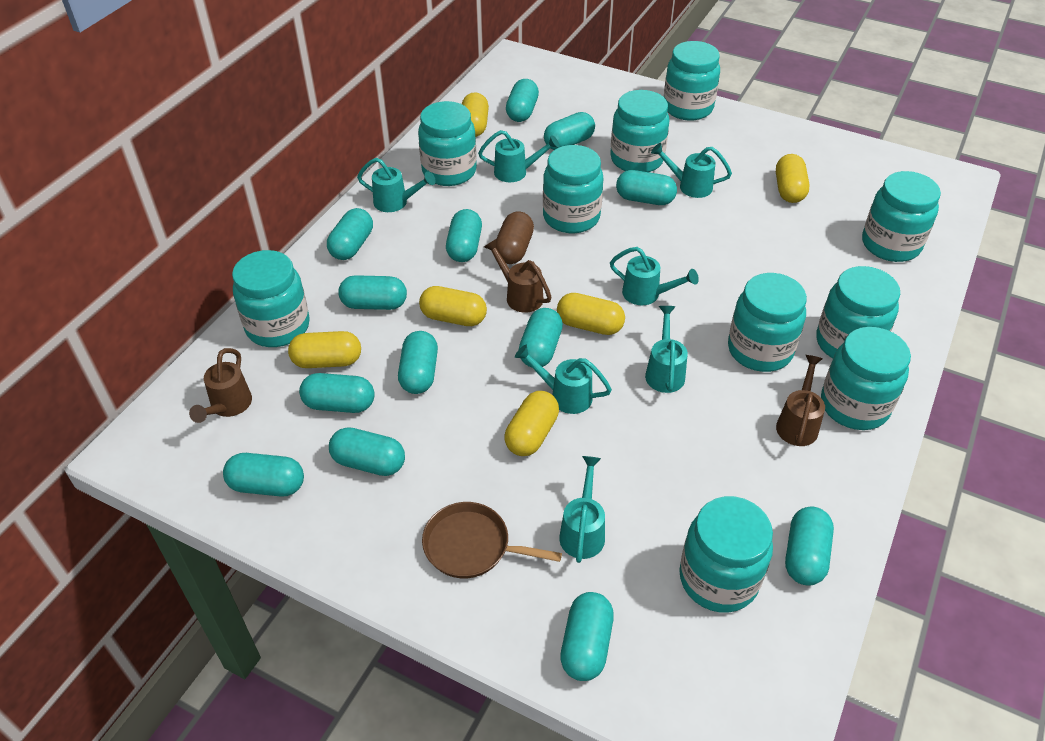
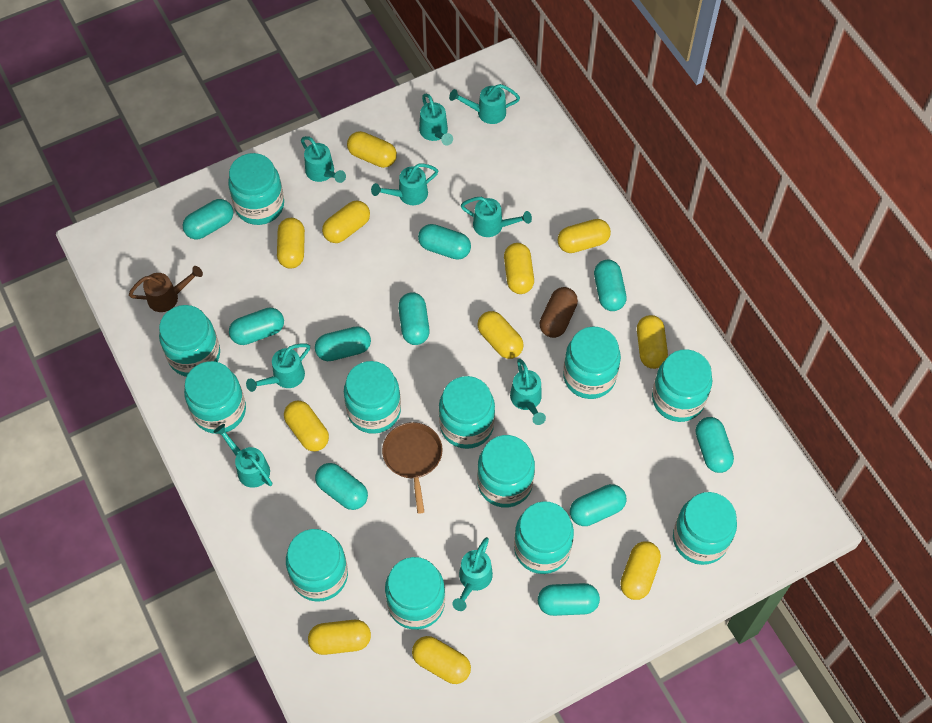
brown watering can: [189,348,252,423] [484,239,552,313] [776,355,825,446] = 3 -> [129,266,203,312] = 1
turquoise capsule: [223,453,304,497] [299,373,374,413] [327,208,373,260] [329,427,405,476] [338,275,407,310] [398,331,438,394] [446,209,482,262] [506,79,539,122] [519,308,563,367] [544,112,595,150] [560,592,614,681] [616,170,677,205] [785,507,834,585] = 13 -> [183,199,234,240] [229,308,284,345] [315,326,371,361] [315,463,368,510] [398,292,430,345] [418,224,471,260] [538,583,600,616] [570,484,626,526] [594,260,627,311] [696,417,734,473] = 10
turquoise jar: [232,250,310,347] [418,101,477,186] [543,145,603,233] [610,90,669,172] [664,41,720,121] [679,496,773,613] [728,273,807,372] [816,266,900,358] [821,327,911,430] [862,171,941,262] = 10 -> [159,305,220,377] [184,361,246,434] [228,153,284,225] [286,529,348,602] [344,361,401,434] [385,557,445,630] [439,376,495,449] [477,435,535,508] [514,501,574,574] [563,327,621,399] [652,349,712,422] [673,492,737,565] = 12
turquoise watering can: [357,158,436,212] [478,130,560,182] [515,345,612,414] [559,456,605,563] [610,247,699,305] [645,306,688,393] [651,143,732,198] = 7 -> [214,424,272,488] [246,344,310,392] [301,136,346,183] [371,164,438,205] [419,94,453,145] [449,84,520,124] [452,537,493,611] [461,197,532,237] [510,359,546,425] = 9
yellow capsule: [288,331,361,368] [419,286,487,326] [462,92,489,137] [505,391,559,456] [557,293,625,335] [776,154,810,203] = 6 -> [277,218,305,268] [284,401,329,451] [308,620,371,655] [322,200,370,243] [347,131,397,168] [412,636,471,684] [477,311,524,359] [504,243,534,294] [558,219,611,253] [620,541,661,600] [637,315,668,369] = 11

